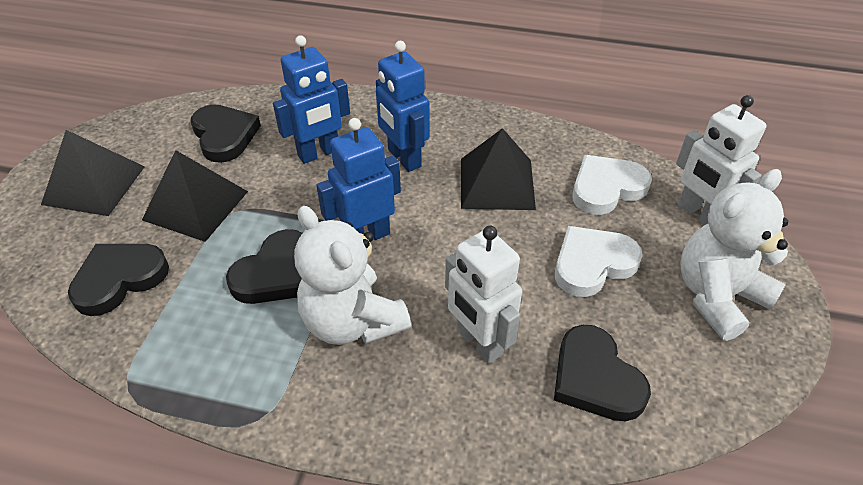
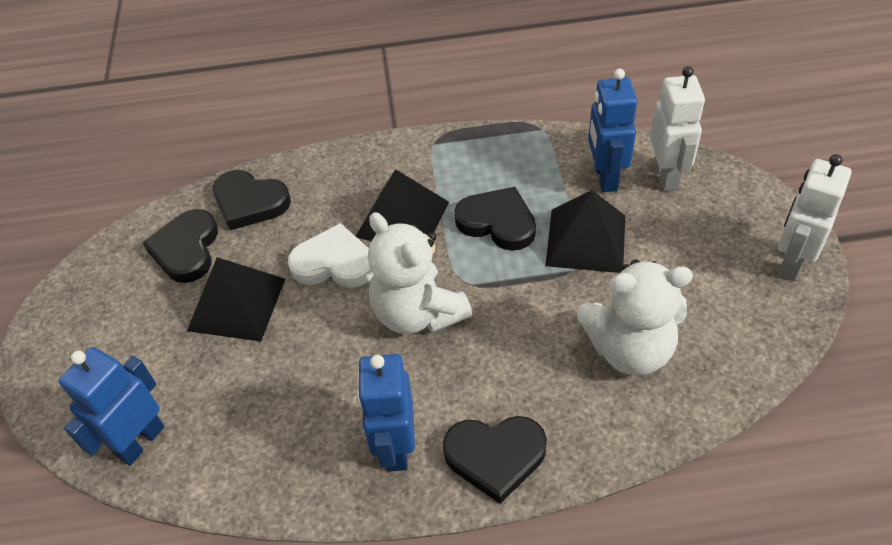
white heart: [555,226,643,297] [572,155,652,215] = 2 -> [288,223,374,288] = 1

